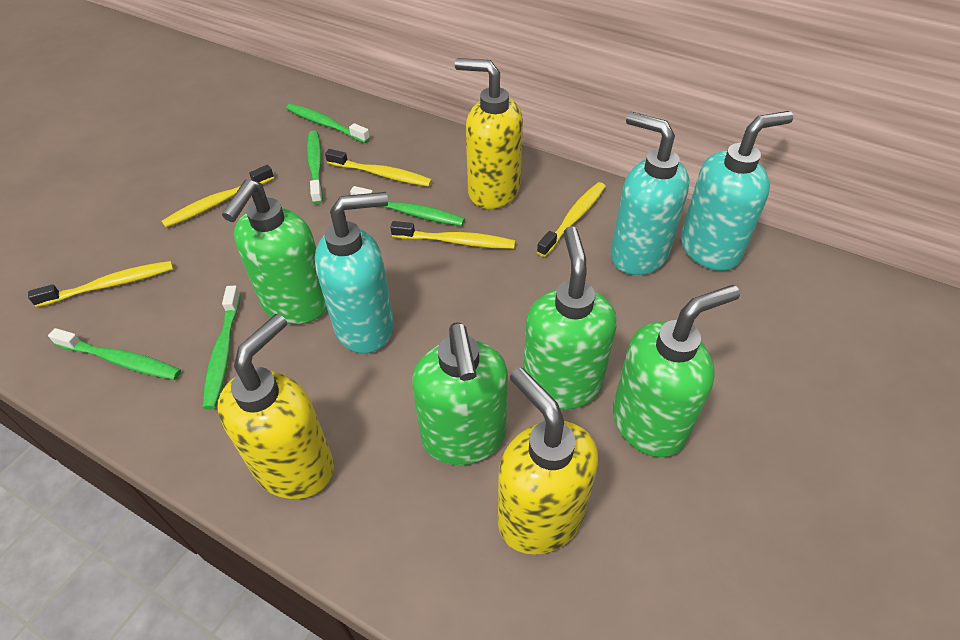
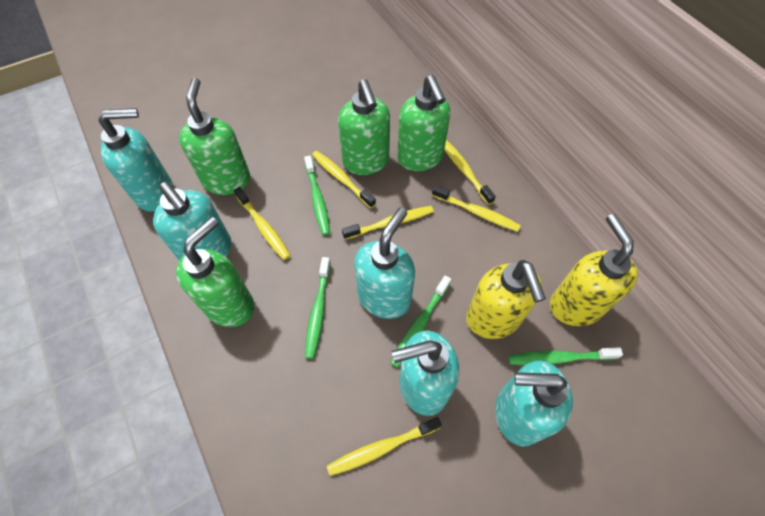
green toothbrush: [48,328,181,380] [202,286,241,410] [286,104,370,143] [307,131,323,204] [350,186,465,226] = 5 -> [304,156,330,235] [305,257,331,359] [390,275,451,368] [508,347,623,365] = 4
turquoise soap dispenser: [315,192,394,354] [611,112,689,275] [681,111,793,271] = 3 -> [98,108,173,212] [153,182,232,261] [354,207,415,319] [392,331,459,416] [495,361,573,447] = 5
yellow soap dispenser: [217,314,334,499] [455,58,523,209] [498,367,598,555] = 3 -> [466,260,546,339] [550,214,638,326] = 2
yellow toothbrush: [28,261,173,307] [161,165,274,228] [325,149,432,187] [390,221,515,249] [537,182,606,257] = 5 -> [234,187,291,260] [312,151,376,208] [327,417,442,476] [342,206,434,240] [432,185,521,232] [444,140,496,205] = 6

